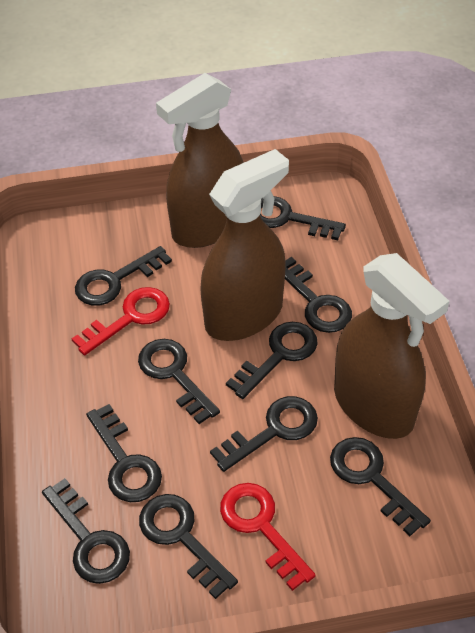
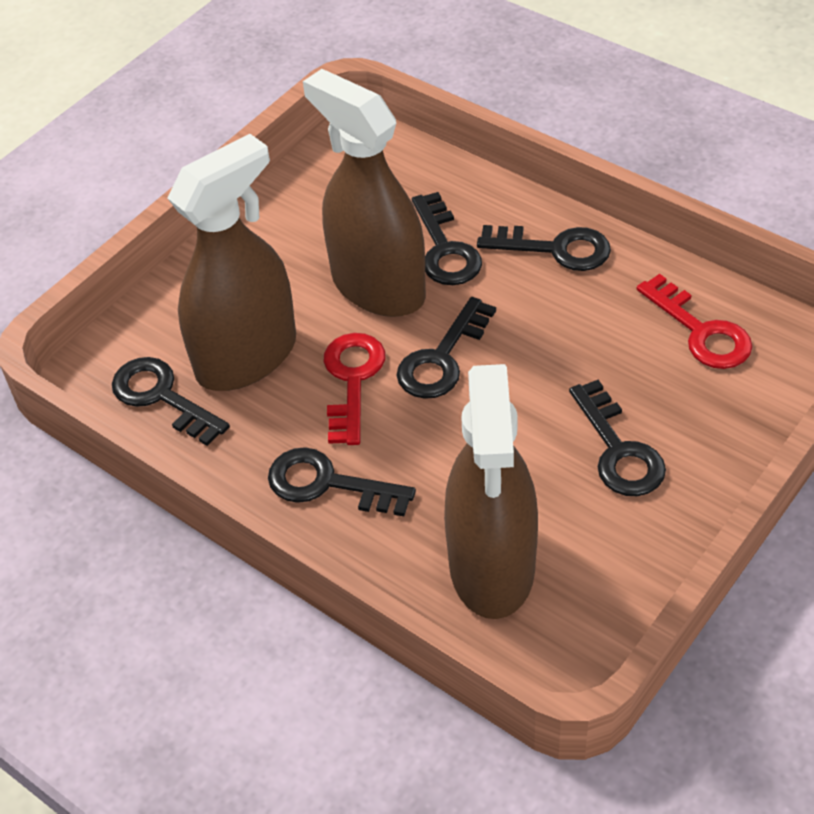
black key: [42,478,130,584] [75,246,172,306] [86,404,162,502] [138,339,220,424] [139,494,238,599] [210,396,318,472] [226,322,317,399] [260,196,346,240] [285,257,352,333] [330,437,431,536] = 10 -> [112,357,230,446] [268,447,416,516] [396,297,496,399] [412,192,482,285] [477,225,611,271] [569,380,666,496] = 6

